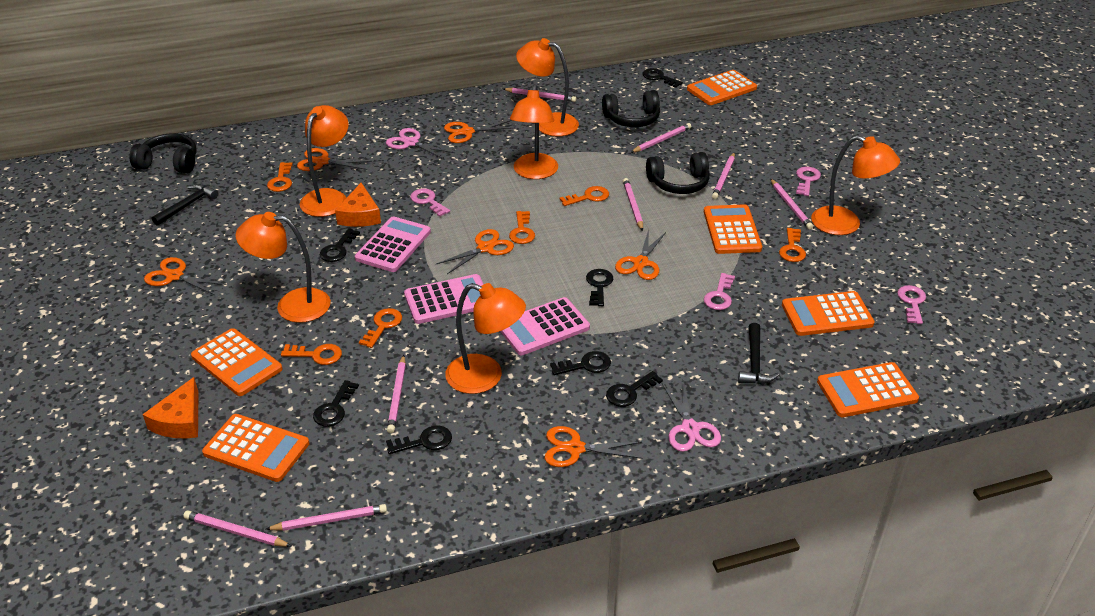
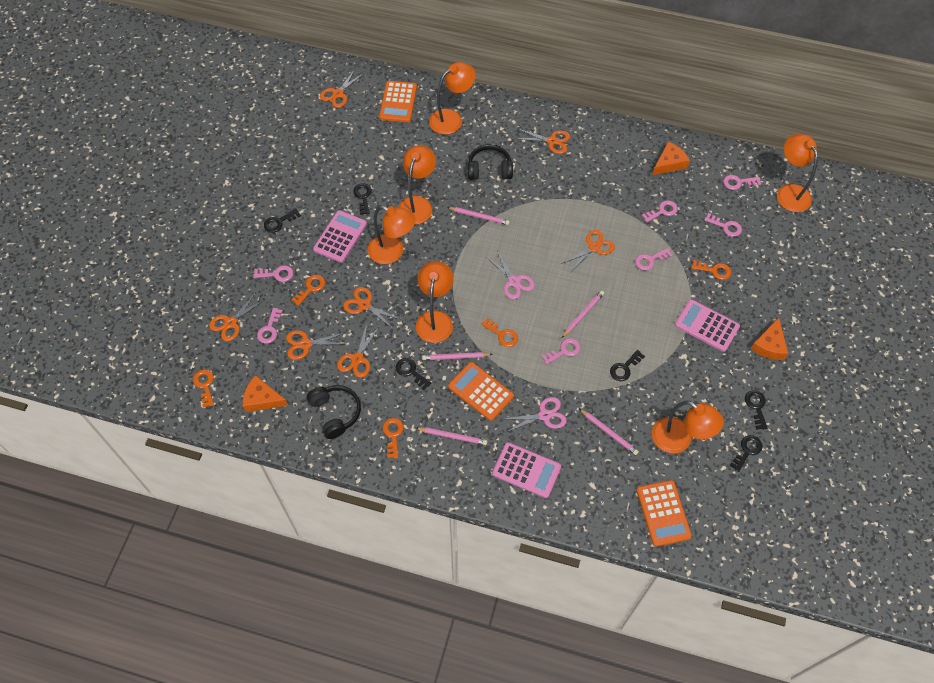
black hammer: [152,184,219,226] [738,323,779,384] = 2 -> none = 0
black headphones: [130,133,197,173] [602,90,660,127] [646,152,710,194] = 3 -> [307,385,361,439] [468,144,513,180] = 2
black key: [313,380,359,427] [320,228,360,262] [386,425,452,454] [550,351,611,375] [586,269,613,306] [606,371,663,407] [642,68,683,88] = 7 -> [264,209,301,233] [353,183,372,215] [396,358,431,390] [610,350,645,381] [729,435,762,472] [745,390,767,430] = 6
orange calculator: [191,328,282,396] [202,414,309,482] [687,70,757,105] [704,204,762,254] [782,291,875,336] [817,362,919,417] = 6 -> [379,81,417,123] [448,362,514,421] [637,480,692,547] = 3
orange cheese: [143,377,198,438] [335,183,381,227] = 2 -> [243,375,288,412] [653,141,690,175] [751,318,788,360] = 3
orange key: [267,162,293,192] [281,344,342,365] [359,308,402,348] [509,211,535,244] [559,186,609,206] [779,228,806,262] = 6 -> [193,369,214,408] [291,275,325,306] [383,418,404,458] [481,318,518,347] [691,260,731,280] = 5
orange scissors: [144,257,227,295] [297,148,372,171] [436,229,514,274] [444,120,515,143] [545,426,643,467] [615,229,666,280] = 6 -> [209,292,264,341] [286,330,346,360] [320,69,364,108] [337,324,380,378] [343,287,402,329] [517,129,570,154] [561,230,615,273] = 7
pink key: [410,188,450,217] [703,273,735,310] [796,167,821,196] [897,285,926,324] = 4 -> [253,265,293,282] [257,308,283,344] [541,338,581,365] [635,248,673,271] [642,200,678,222] [704,213,742,237] [723,175,761,190] = 7
pink pencil: [183,510,291,547] [265,504,387,531] [387,355,406,433] [504,88,577,102] [623,178,643,231] [630,123,692,153] [712,152,735,199] [771,179,813,230] = 8 -> [416,427,487,445] [422,352,493,360] [447,207,510,225] [562,291,604,338] [579,409,639,455] = 5

